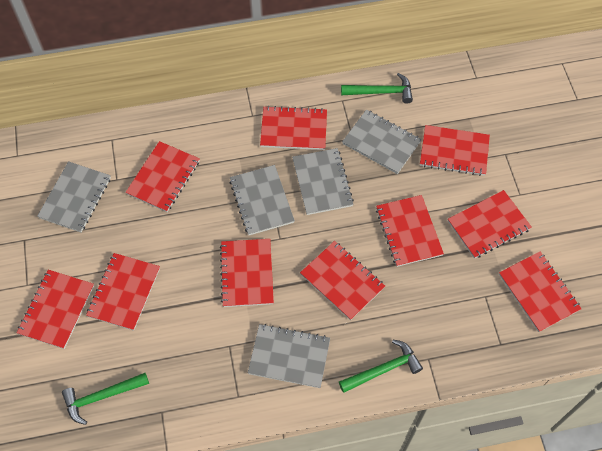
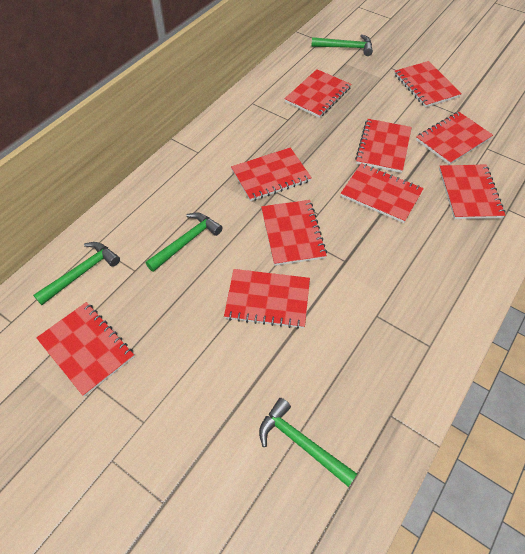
green hammer: [62,373,149,425] [339,340,423,393] [341,73,413,104] = 3 -> [33,242,120,305] [145,213,223,272] [259,398,357,487] [311,34,373,56] = 4
grey notebook: [37,161,111,233] [229,165,295,235] [248,324,330,388] [292,148,354,215] [342,110,422,174] = 5 -> none = 0

